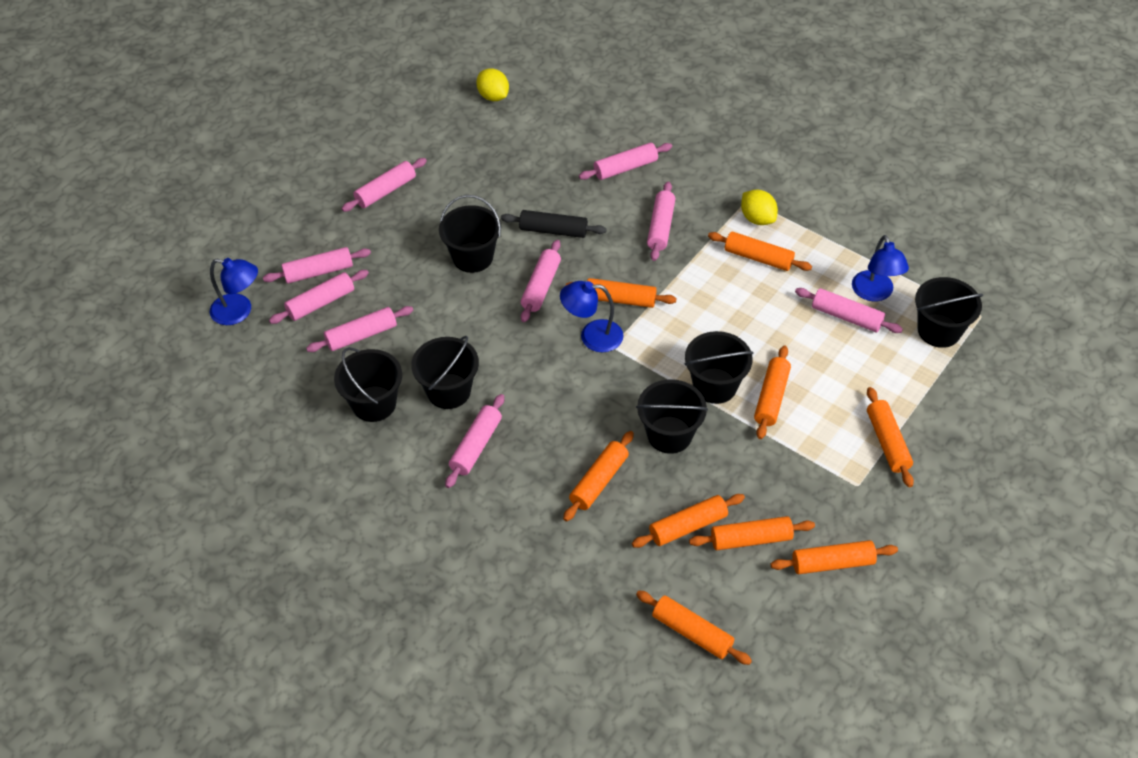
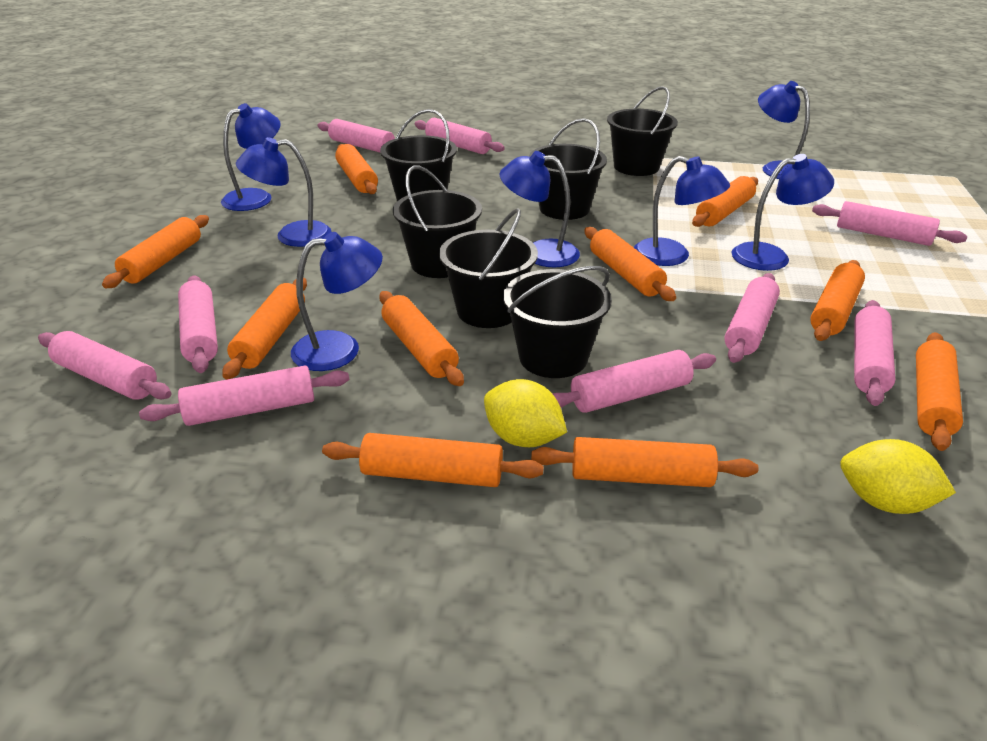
black rolling pin: [501,210,607,238] = 1 -> none = 0
blue lamp: [210,258,258,325] [560,281,623,352] [852,235,909,301] = 3 -> [221,103,281,211] [236,137,332,247] [291,232,383,371] [500,151,580,267] [634,156,730,266] [732,154,834,271] [758,81,810,179] = 7
orange rolling pin: [563,431,634,521] [566,278,677,308] [632,494,745,548] [636,590,752,665] [689,516,815,550] [708,232,812,271] [754,346,791,439] [770,540,898,574] [867,387,914,487] = 9 -> [102,215,209,288] [222,277,307,380] [322,433,544,487] [335,144,378,194] [379,291,464,386] [531,437,759,487] [584,227,676,301] [692,176,758,227] [810,260,865,341] [916,332,963,451] = 10

